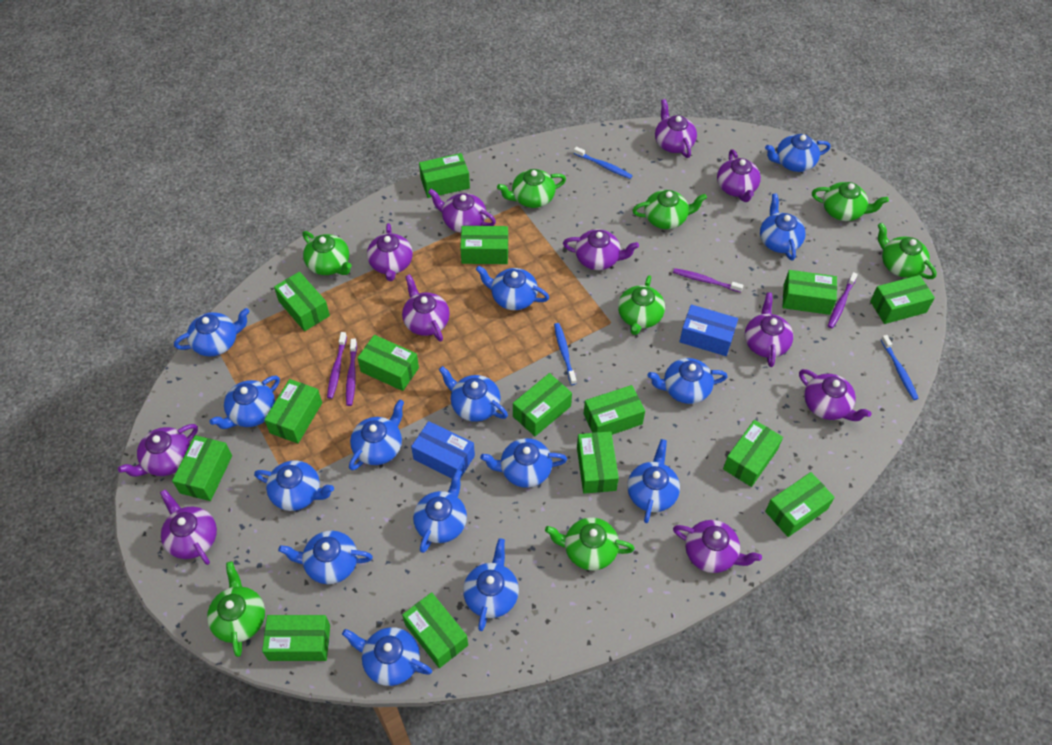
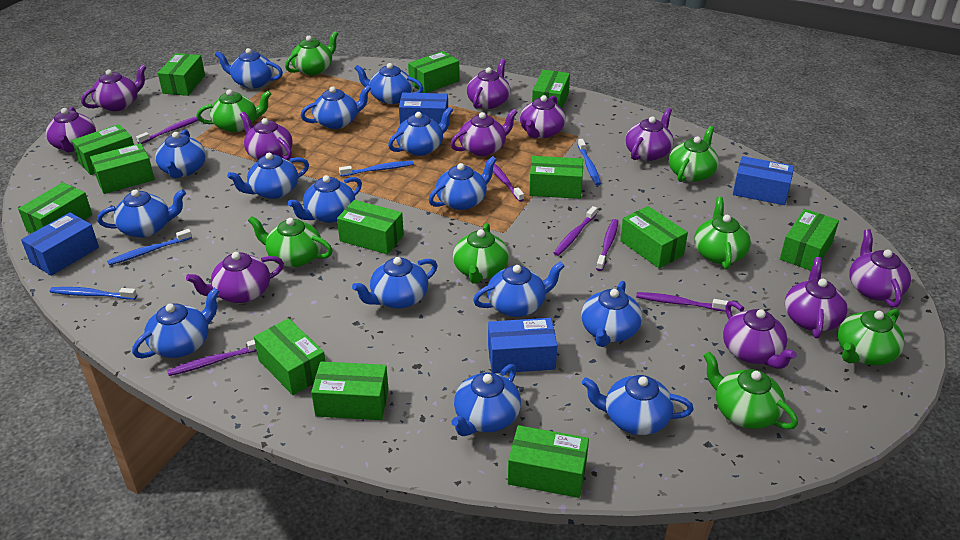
blue box: [411,421,475,479] [679,304,738,356] = 2 -> [21,213,99,276] [399,93,448,125] [488,318,557,374] [733,156,794,205] = 4
blue toothbrush: [554,323,576,385] [574,147,633,179] [881,335,919,400] = 3 -> [50,287,137,300] [107,229,192,265] [339,161,414,177] [578,139,601,186] = 4
green box: [172,435,232,501] [262,615,330,661] [264,379,322,444] [274,272,330,331] [358,335,419,391] [402,592,468,668] [419,153,470,198] [460,226,508,264] [513,373,572,436] [577,431,619,494] [584,385,645,435] [723,420,783,487] [765,472,835,537] [782,270,837,315] [870,275,935,324] = 15 -> [18,182,92,233] [72,124,134,175] [90,143,155,194] [158,53,205,96] [254,318,326,395] [311,361,388,420] [337,200,404,255] [408,51,460,93] [508,425,589,498] [529,156,583,199] [532,70,570,108] [620,206,688,268] [780,209,839,271] = 13
purple toothbrush: [327,332,347,399] [346,339,357,406] [673,268,743,293] [828,272,858,328] = 4 -> [136,116,202,144] [167,340,257,376] [486,160,524,202] [554,206,597,256] [596,219,618,271] [636,292,728,312] = 6

